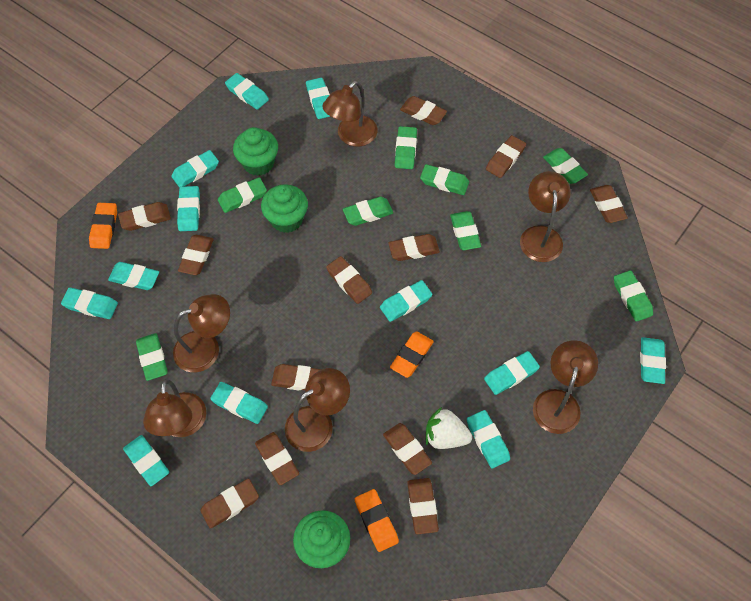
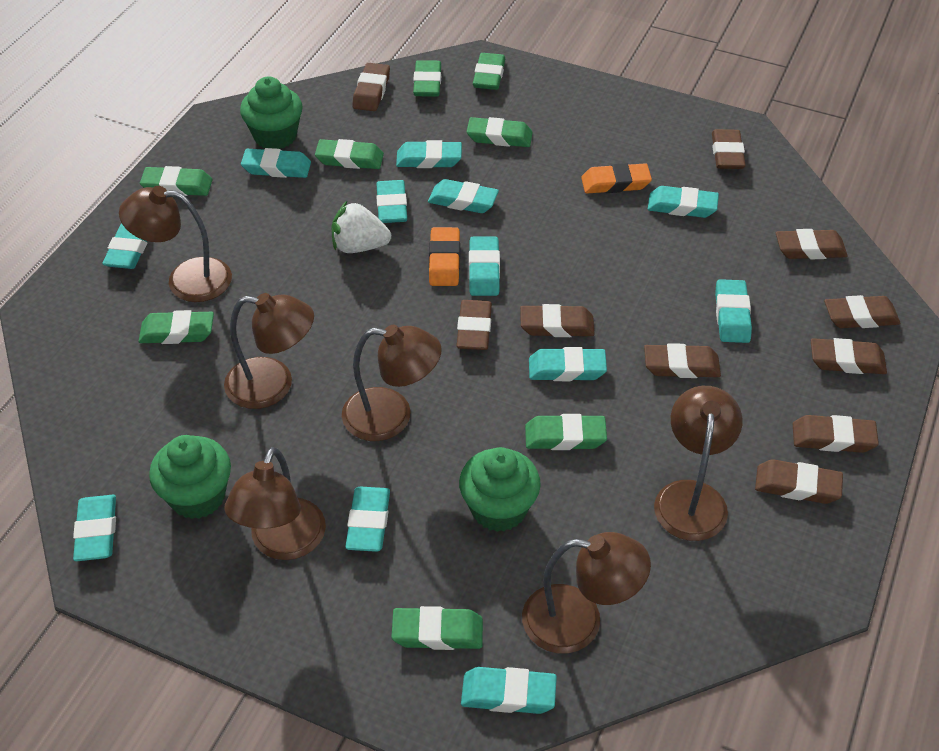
brown eraser: [118,202,171,231] [178,235,214,275] [200,478,259,529] [255,432,299,485] [271,364,322,391] [326,256,372,304] [383,423,432,475] [388,234,440,261] [400,96,447,125] [407,478,439,534] [486,135,526,178] [590,185,628,223] = 12 -> [352,63,390,111] [456,300,492,350] [520,304,595,337] [644,343,721,378] [712,129,746,169] [755,459,843,504] [776,229,848,259] [793,415,879,453] [811,338,887,374] [824,295,900,328] = 10
orange eraser: [89,203,117,249] [355,489,399,552] [390,332,434,378] = 3 -> [429,227,460,286] [581,163,652,193] = 2

